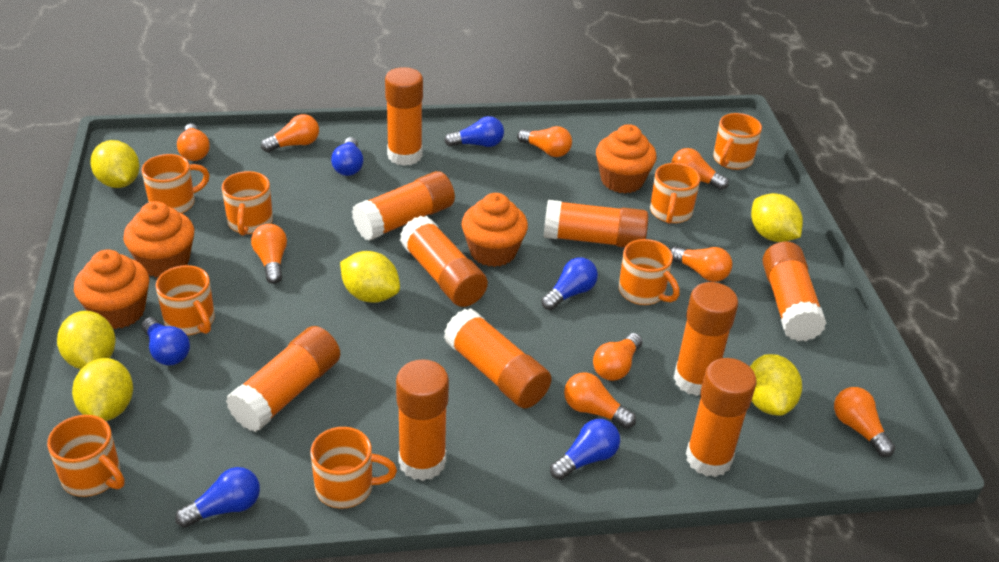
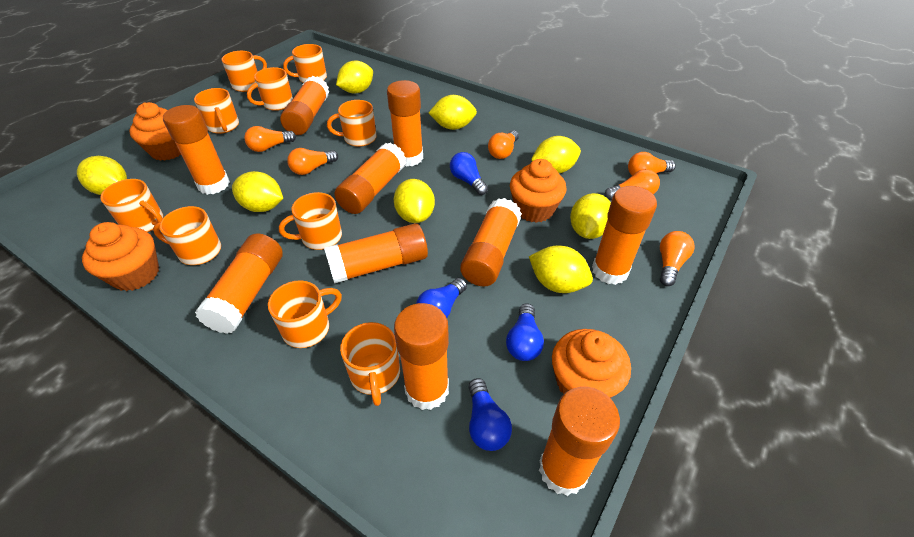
blue light bulb: [142,317,190,365] [175,467,260,528] [331,137,364,176] [444,116,504,147] [541,257,598,310] [550,419,620,480] = 6 -> [416,278,467,318] [450,152,488,195] [468,378,512,451] [506,303,544,361] = 4
orange light bulb: [177,124,210,161] [251,224,287,284] [261,114,319,152] [517,126,572,157] [564,372,636,429] [593,333,642,381] [670,246,732,282] [671,148,729,190] [834,387,895,457] = 9 -> [244,126,296,152] [287,148,338,175] [488,130,519,159] [605,169,660,200] [628,152,676,176] [660,231,695,286] = 6
orange mug: [47,415,125,497] [142,154,210,213] [156,265,215,335] [222,171,273,236] [310,427,397,509] [619,239,680,305] [650,163,700,224] [713,113,762,170] = 8 -> [100,179,163,232] [153,206,221,265] [194,88,239,134] [221,51,267,92] [247,67,293,111] [268,280,342,348] [279,192,342,250] [283,44,327,83] [327,100,376,147] [340,322,400,406] = 10
yellow lemon: [57,311,116,369] [72,358,133,421] [90,140,139,188] [340,251,400,303] [750,354,802,416] [751,193,803,242] = 6 -> [77,156,127,195] [232,171,283,212] [336,60,373,93] [394,179,435,223] [429,95,477,130] [529,246,593,293] [531,136,581,173] [570,193,611,239] = 8

